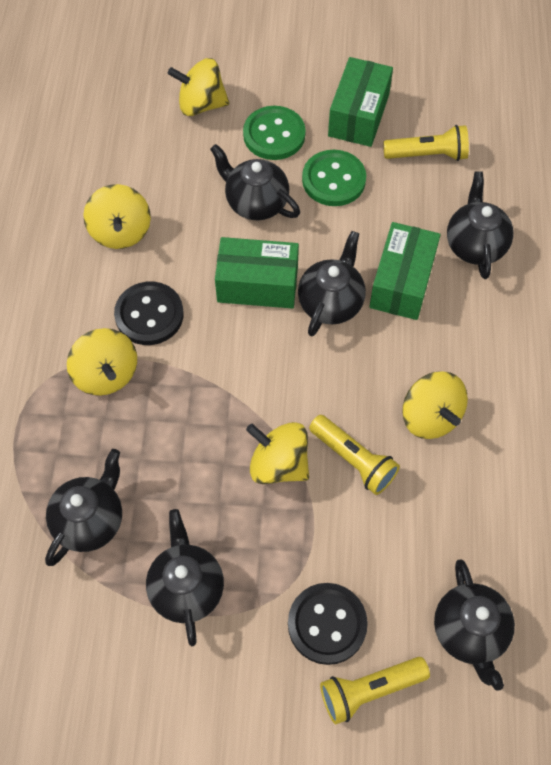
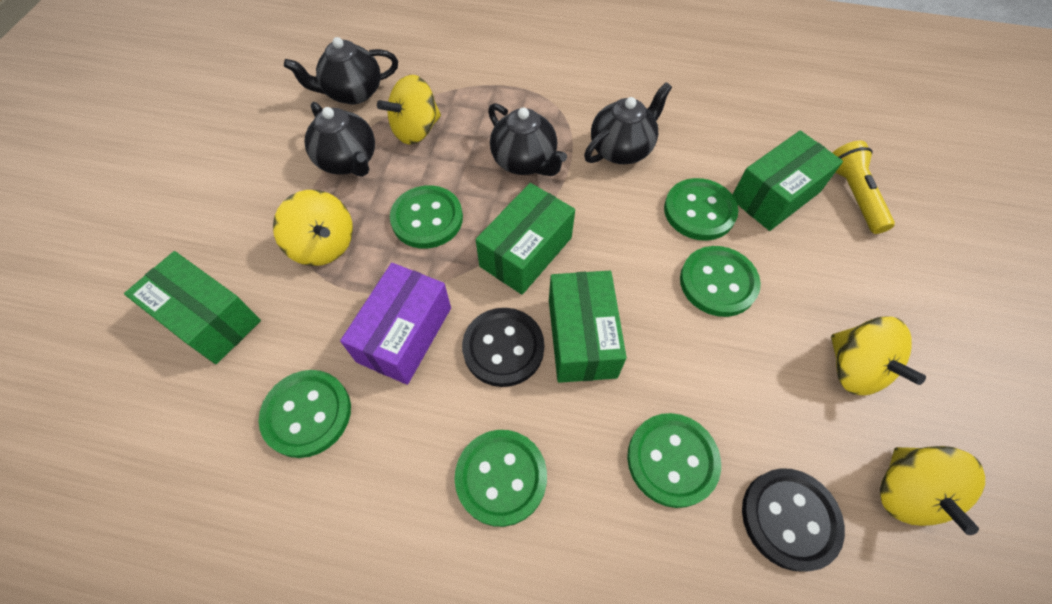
black teapot: [45,449,122,566] [146,509,224,646] [210,144,300,220] [298,231,366,337] [434,560,515,691] [447,171,514,279] = 6 -> [284,37,398,104] [304,102,375,177] [488,103,567,176] [584,82,672,164] = 4
green box: [215,237,299,309] [328,57,393,147] [369,222,441,320] = 3 -> [124,251,261,364] [475,183,575,295] [549,271,627,383] [732,130,843,231] = 4
green button: [243,106,306,160] [302,150,366,206] = 2 -> [259,370,351,458] [390,185,463,249] [455,430,547,527] [627,413,721,508] [664,178,738,241] [680,246,761,317] = 6
purple box: none = 0 -> [340,263,451,385] = 1
yellow flashlight: [309,415,400,495] [320,657,430,725] [383,125,469,161] = 3 -> [832,141,895,234] = 1
yellow spinning top: [67,328,137,396] [83,184,151,249] [168,58,229,116] [246,422,309,484] [402,371,468,439] = 5 -> [273,190,353,266] [377,75,441,145] [831,316,926,395] [880,446,985,535] = 4

